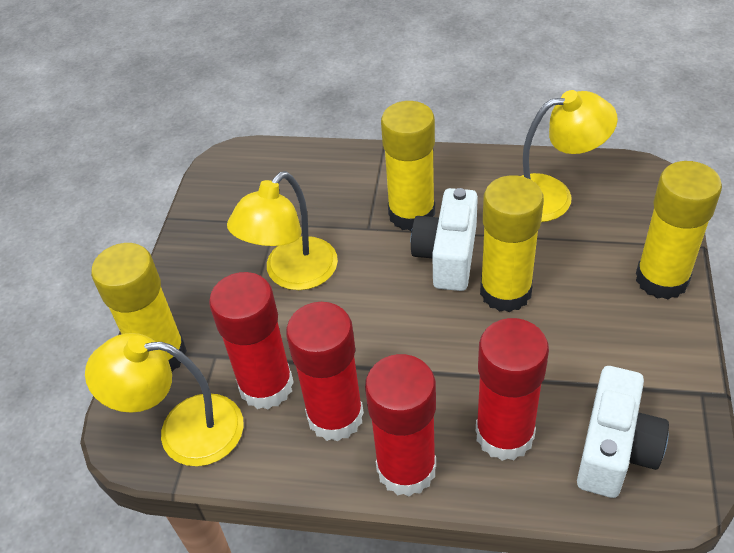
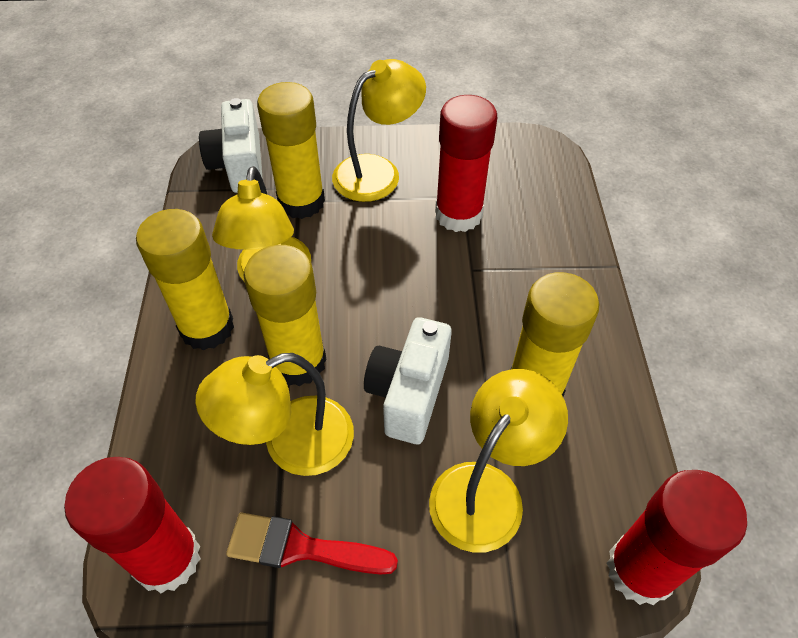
red brush: none = 0 -> [226,512,398,575] = 1
red glue stick: [209,272,294,409] [286,302,364,441] [365,354,436,497] [476,318,549,461] = 4 -> [64,457,201,593] [435,95,497,232] [606,470,747,605] = 3
yellow lamp: [85,333,244,466] [227,171,338,290] [522,90,618,222] = 3 -> [195,353,354,476] [212,166,311,281] [332,59,426,202] [429,369,568,553] = 4

